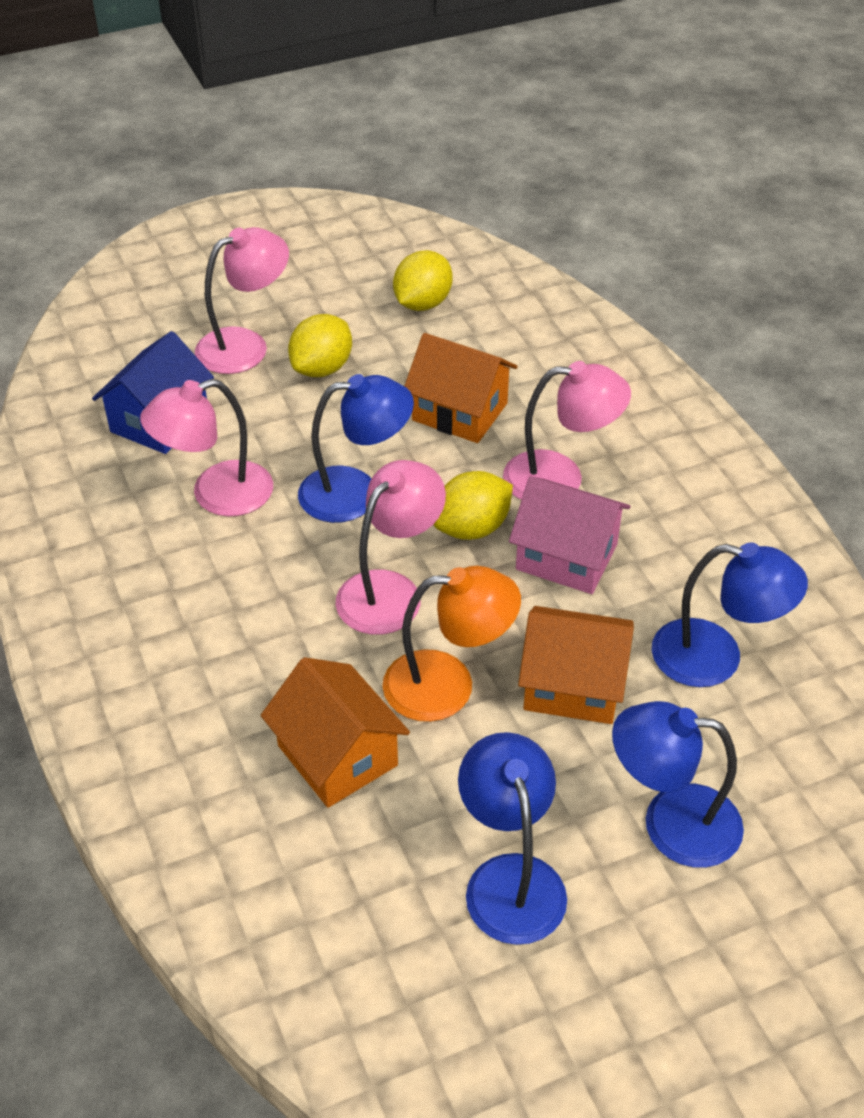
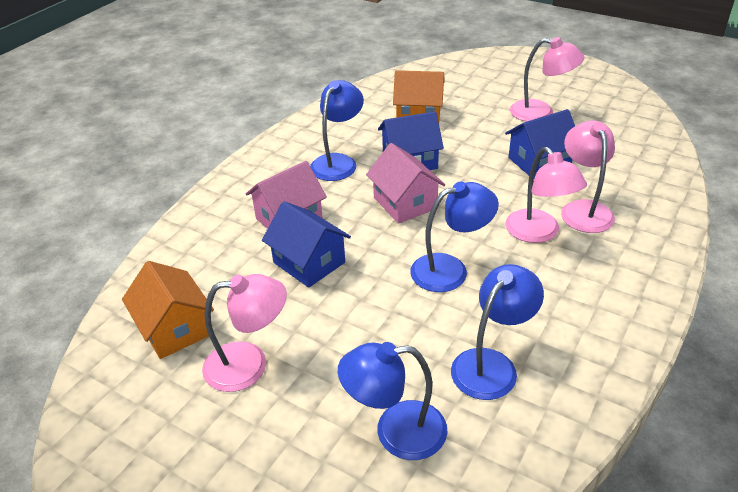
blue house: [92,331,214,454] = 1 -> [262,201,351,288] [378,112,444,170] [505,109,575,178] = 3
orange house: [261,657,410,808] [405,333,518,443] [518,606,634,724] = 3 -> [122,261,214,359] [393,71,444,123] = 2
orange lamp: [383,566,521,722] = 1 -> none = 0
pink house: [509,477,630,594] = 1 -> [246,161,327,229] [366,143,445,223] = 2
yellow lemon: [288,314,352,377] [393,250,453,311] [433,471,513,540] = 3 -> none = 0

